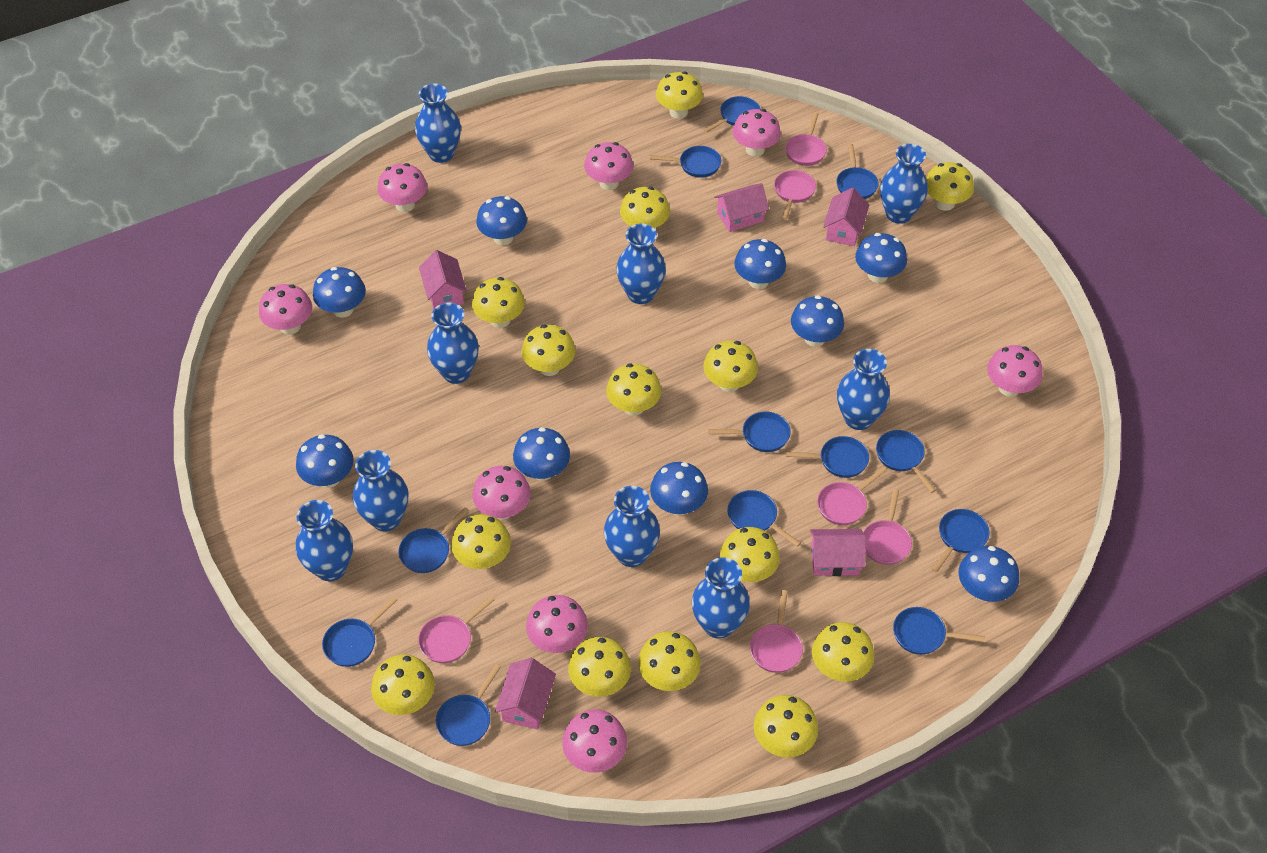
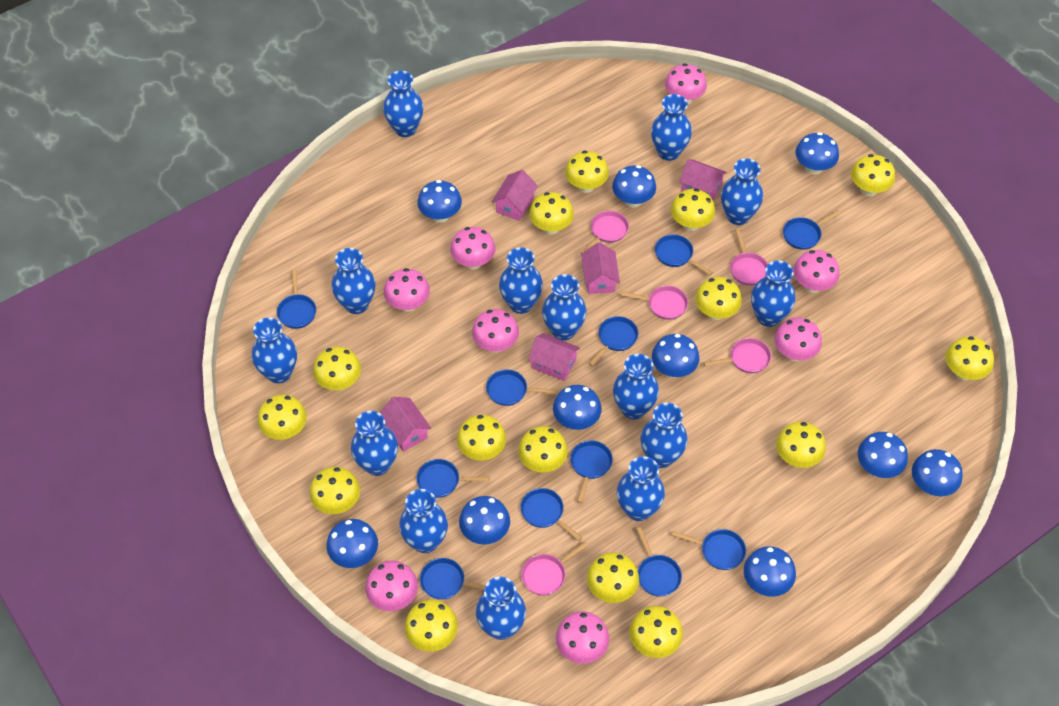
blue mushroom: [296,434,354,488] [313,267,366,318] [476,196,527,245] [513,427,570,481] [650,462,708,515] [734,239,786,289] [791,295,844,347] [855,233,907,283] [958,546,1019,602] = 9 -> [326,519,378,568] [417,180,462,223] [459,496,510,544] [553,385,602,430] [612,165,656,207] [652,334,699,378] [744,546,796,597] [796,132,839,175] [858,432,908,478] [912,449,963,496] = 10
blue pan: [322,596,397,667] [398,507,469,573] [436,664,501,746] [650,146,721,178] [703,96,760,133] [708,412,791,452] [727,490,801,547] [786,436,869,478] [836,144,879,199] [876,430,936,493] [893,607,985,655] [932,509,990,573] = 12 -> [277,270,316,329] [416,459,490,498] [420,558,485,600] [486,370,557,406] [520,488,583,541] [570,440,613,503] [588,316,638,366] [636,527,682,597] [655,234,713,275] [672,529,746,570] [783,210,841,250] = 11
blue vase: [296,500,353,581] [353,450,408,531] [415,83,461,163] [427,303,479,384] [604,486,660,567] [616,224,666,304] [692,557,750,639] [837,349,890,430] [880,144,928,224] = 9 -> [252,317,297,383] [331,248,376,314] [351,411,398,476] [383,71,424,137] [399,489,448,553] [476,577,526,640] [499,247,543,314] [542,274,586,340] [613,354,659,419] [617,456,665,521] [641,403,688,468] [651,94,692,161] [721,158,763,225] [751,260,795,327] = 14
pink pan: [418,596,495,663] [750,590,803,673] [774,170,816,220] [785,112,827,166] [817,466,887,525] [863,489,912,565] = 6 -> [521,542,588,596] [580,211,629,254] [620,286,688,320] [704,338,771,373] [730,229,768,286] = 5
yellow mushroom: [371,655,435,715] [451,514,511,569] [472,277,525,328] [521,324,576,376] [568,637,631,697] [606,363,661,416] [620,187,670,229] [638,631,701,691] [656,71,703,119] [703,341,758,392] [720,527,780,582] [754,695,818,757] [812,622,875,682] [926,162,974,211] = 14 -> [258,394,307,440] [310,467,360,514] [313,347,361,391] [404,600,458,652] [457,415,506,461] [518,426,568,473] [529,192,574,234] [565,150,609,193] [587,553,639,603] [629,606,683,658] [671,188,715,231] [695,277,742,320] [776,422,826,468] [851,154,895,196] [945,336,994,380] = 15

